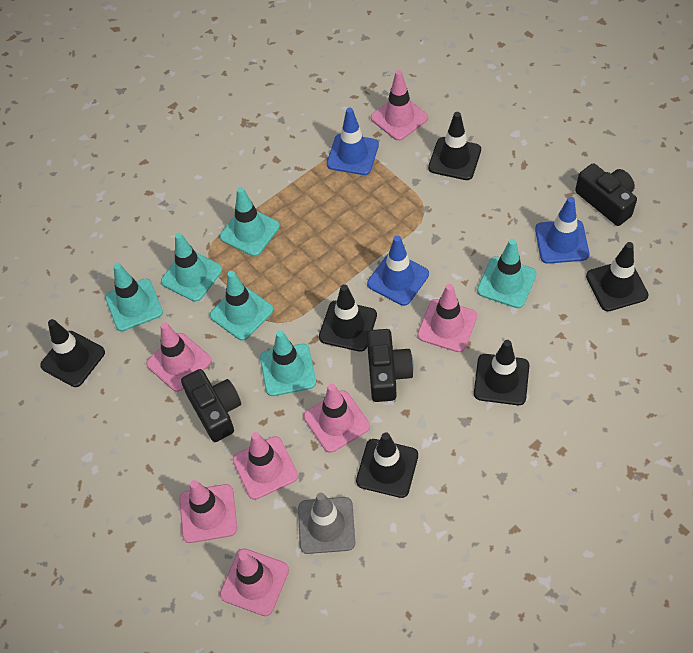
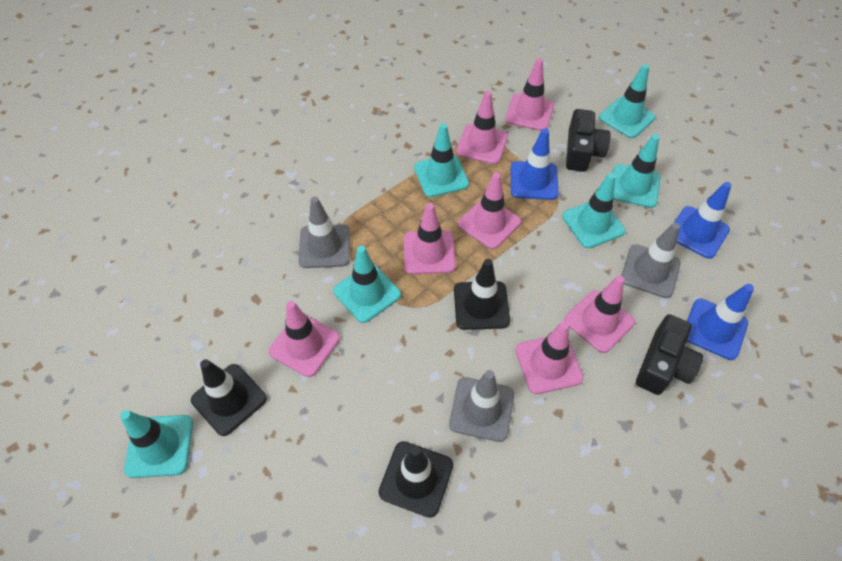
black camera: [181,369,241,442] [367,329,414,402] [575,163,637,226] = 3 -> [566,109,611,172] [636,314,703,395] = 2
black traffic cone: [40,319,105,387] [319,284,377,352] [356,432,418,498] [428,112,481,180] [474,340,529,405] [586,242,649,311] = 6 -> [191,359,267,436] [379,441,453,518] [454,259,510,330] = 3
grey traffic cone: [298,492,355,554] = 1 -> [299,197,350,268] [449,370,514,442] [621,223,681,298] = 3

